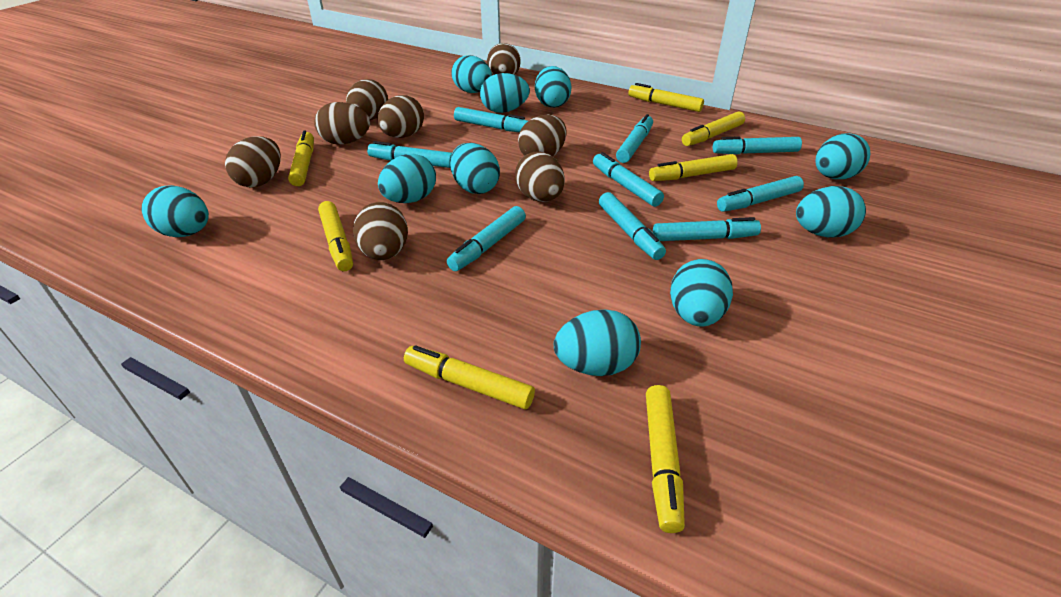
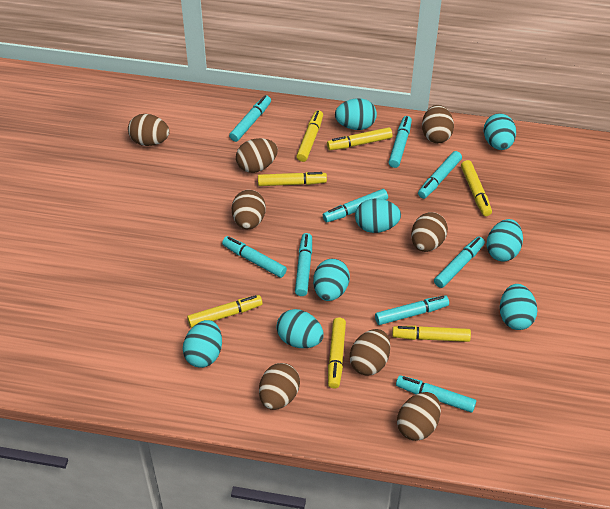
turquoise egg: [142,185,209,237] [378,154,436,203] [450,143,500,194] [451,55,492,93] [480,73,530,113] [535,66,572,108] [554,310,641,376] [670,259,733,327] [796,186,866,238] [815,133,870,179] = 10 -> [183,320,222,368] [276,309,324,348] [313,259,350,301] [335,98,377,130] [355,198,401,233] [483,113,516,150] [487,219,523,262] [500,284,537,330] = 8

